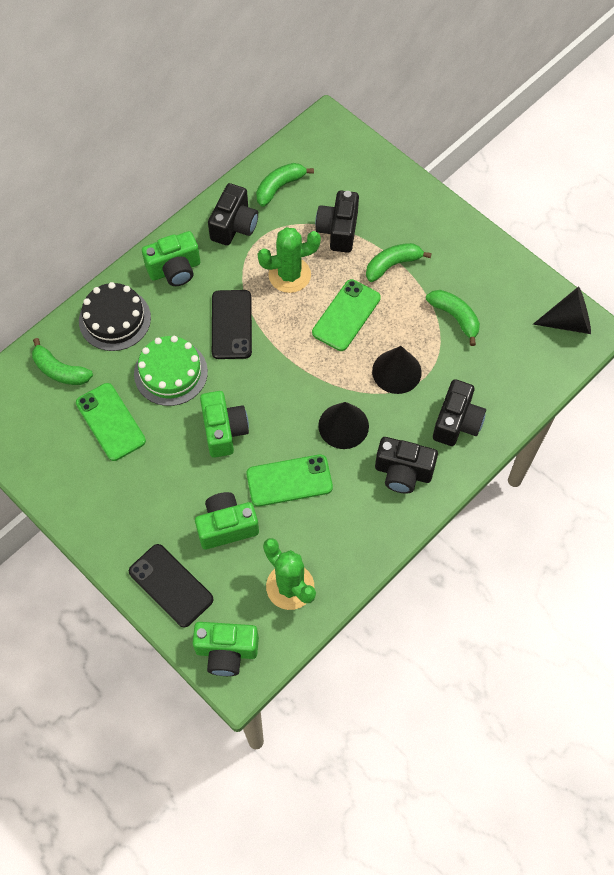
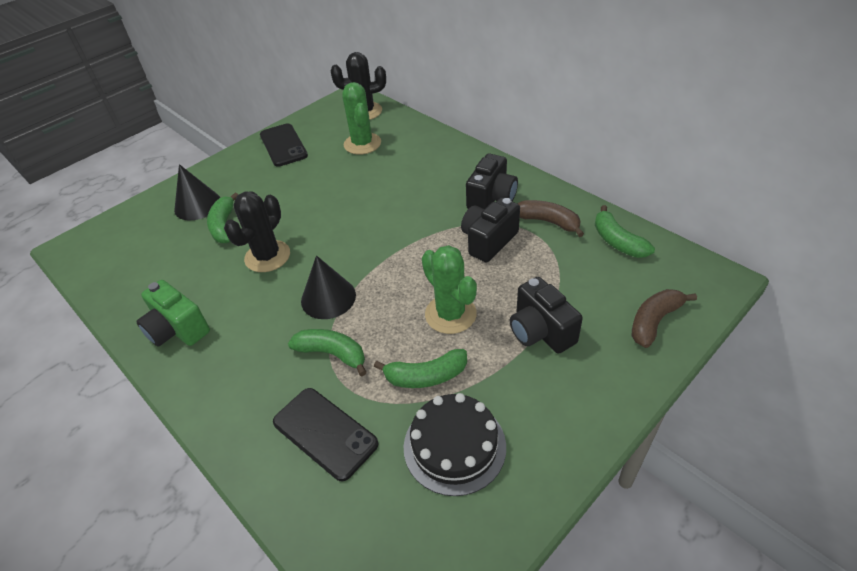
black cactus: none = 0 -> [224,191,290,272] [331,52,386,120] = 2
black camera: [208,183,258,246] [315,191,359,253] [375,437,438,494] [433,379,486,446] = 4 -> [461,198,520,263] [466,154,518,209] [510,277,583,354] = 3
black cone: [318,402,369,449] [372,346,422,394] [533,287,591,334] = 3 -> [174,164,220,220] [301,255,356,319] = 2
brown banana: none = 0 -> [517,200,584,237] [632,289,697,348] = 2
green cake: [134,336,208,406] = 1 -> none = 0
green camera: [142,231,200,286] [193,622,259,676] [195,492,259,549] [200,391,249,458] = 4 -> [136,280,210,346] = 1
green phone: [76,383,146,461] [247,454,333,507] [312,279,381,351] = 3 -> none = 0

